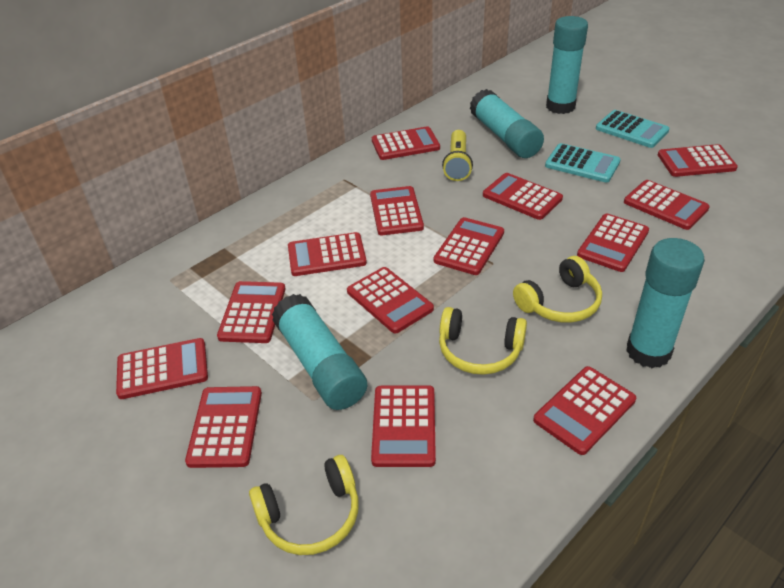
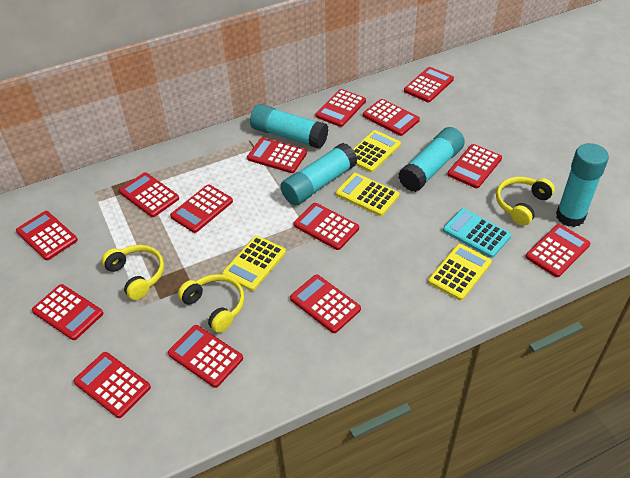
turquoise calculator: [545,143,621,183] [596,110,670,148] = 2 -> [443,208,511,258] = 1
yellow calculator: none = 0 -> [222,236,286,291] [336,173,399,216] [353,130,401,172] [428,244,492,300] = 4
yellow flashlight: [442,130,473,181] = 1 -> none = 0

